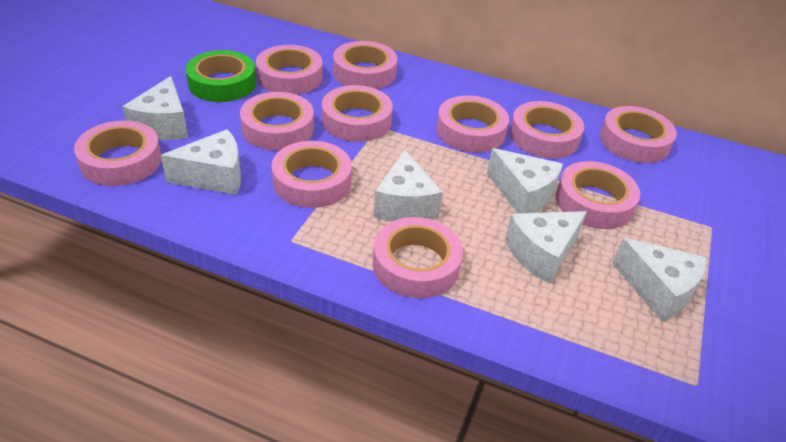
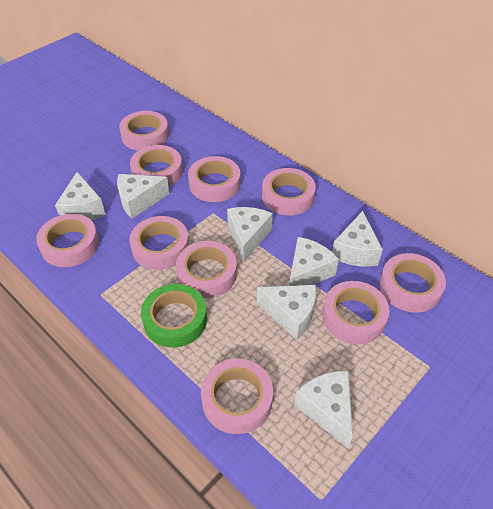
pink tape: [74,120,161,186] [240,92,314,150] [256,45,323,95] [272,141,352,208] [322,85,393,142] [333,41,397,89] [373,217,463,298] [436,95,509,153] [510,101,584,158] [556,161,640,229] [600,106,677,163] = 11 -> [36,214,99,267] [119,111,169,151] [129,216,189,270] [130,145,183,186] [176,241,237,298] [188,156,240,202] [201,359,273,434] [262,168,316,215] [322,281,389,344] [380,253,446,313] = 10
white cheese: [122,76,188,140] [161,129,241,195] [374,149,443,222] [487,148,563,213] [505,211,587,284] [612,238,707,322] = 6 -> [55,172,106,220] [117,174,170,219] [227,207,273,263] [257,285,316,340] [289,237,339,286] [294,371,353,448] [332,211,383,267] = 7

